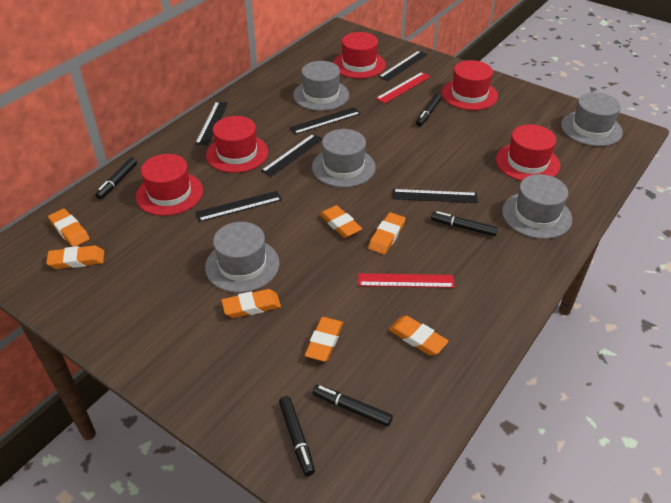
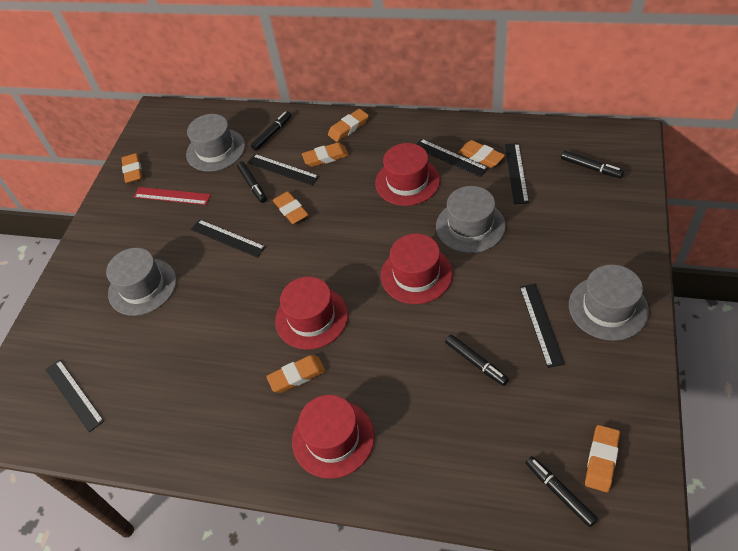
grey hat: [205,222,279,293] [293,61,349,111] [312,129,376,188] [502,174,572,239] [561,92,623,146] = 5 -> [106,248,177,316] [186,114,245,172] [436,186,506,253] [569,265,649,341] = 4
red hat: [136,154,203,216] [206,116,268,173] [333,32,386,79] [442,60,498,110] [496,124,560,181] = 5 -> [275,276,348,350] [292,395,375,479] [375,143,440,206] [381,234,453,304] = 4
red ruler: [358,273,455,288] [376,72,431,103] = 2 -> [134,187,211,205] = 1

